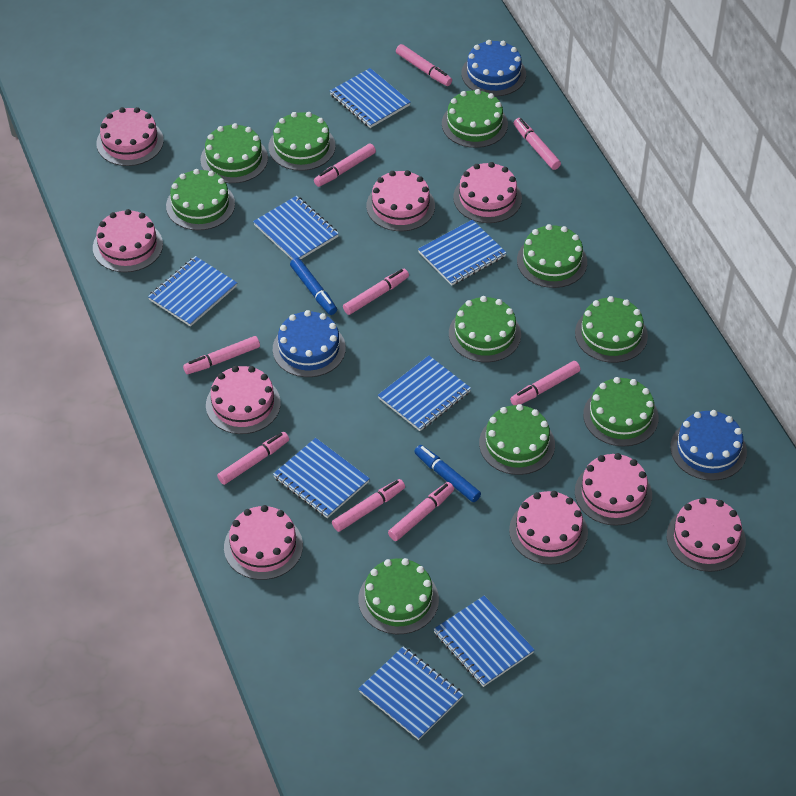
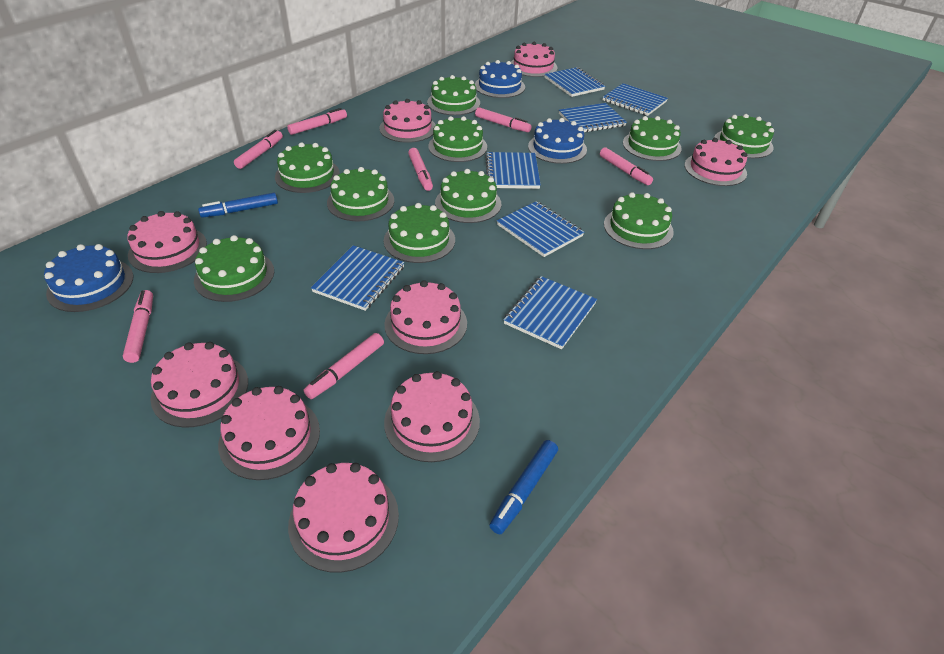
blue notebook: [148,256,237,327] [253,196,339,260] [273,438,370,518] [330,68,411,128] [359,646,464,740] [378,356,471,431] [418,219,507,286] [433,596,535,687] = 8 -> [311,245,405,311] [486,152,541,189] [497,201,584,257] [503,276,597,349] [544,67,605,97] [559,103,627,132] [603,83,668,116] = 7
pink marker: [183,336,260,374] [217,432,289,485] [314,143,376,187] [332,479,405,532] [343,269,409,315] [388,482,454,541] [396,44,452,86] [510,361,581,405] [514,118,561,170] = 9 -> [123,290,153,363] [234,130,283,169] [287,108,347,135] [304,333,384,399] [408,148,433,191] [475,107,532,132] [600,147,653,185] = 7

